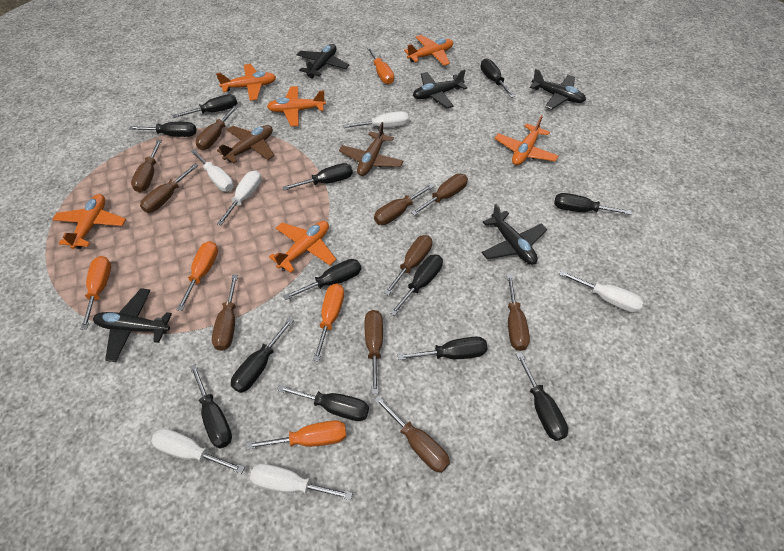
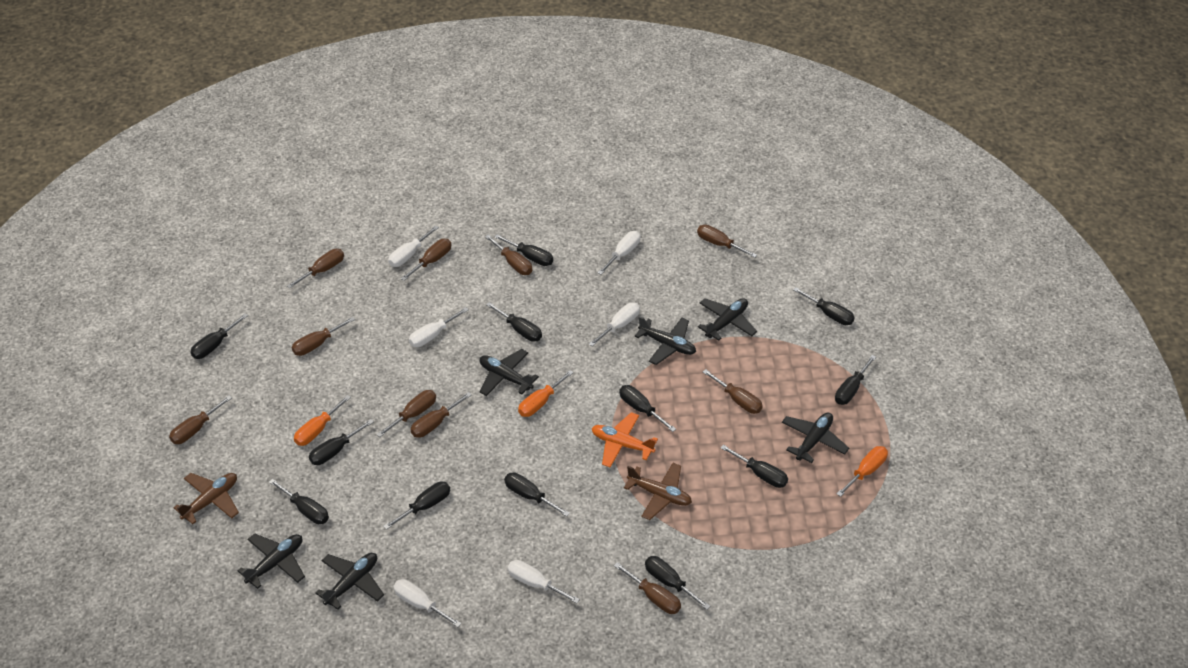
black plane: [93,288,172,362] [297,44,349,79] [413,69,467,108] [481,204,547,265] [530,69,586,110] = 5 -> [238,534,305,589] [315,553,384,610] [479,349,539,396] [635,316,696,365] [698,298,757,341] [782,412,849,463] = 6
orange plane: [52,194,126,249] [216,64,276,101] [267,86,326,126] [269,221,336,273] [404,35,453,66] [494,115,558,165] = 6 -> [592,412,658,467] = 1
orange screwdriver: [81,256,111,330] [177,241,218,311] [246,420,346,450] [313,284,344,362] [367,47,394,84] = 5 -> [294,395,351,446] [518,370,573,417] [837,446,888,497] = 3

